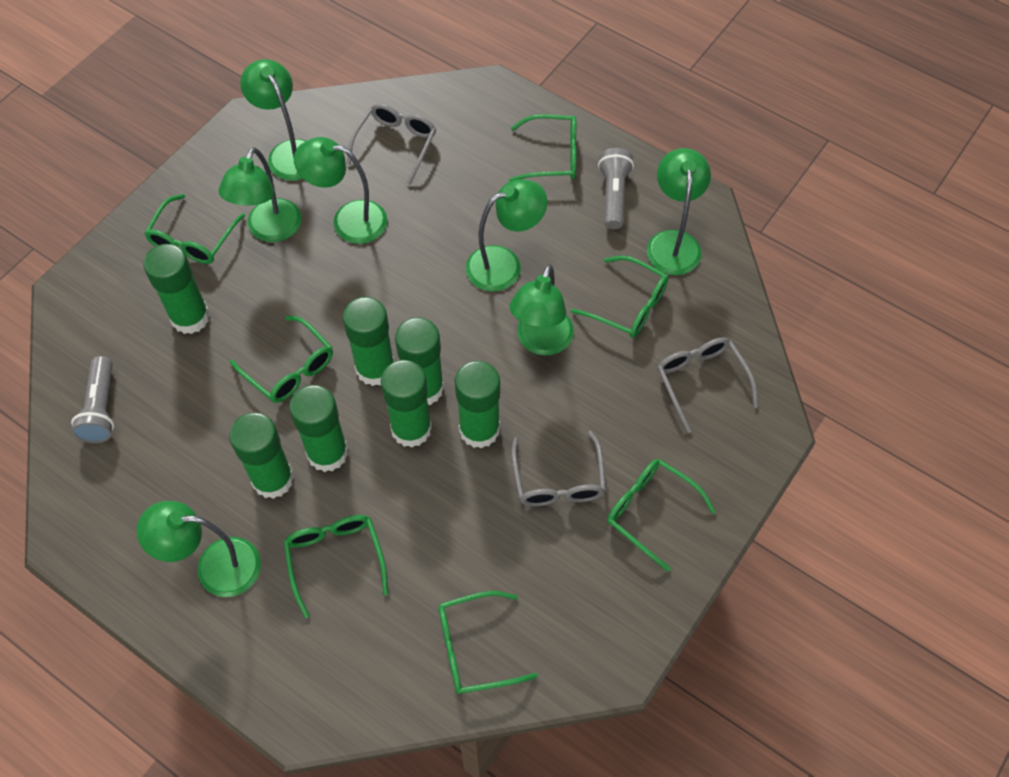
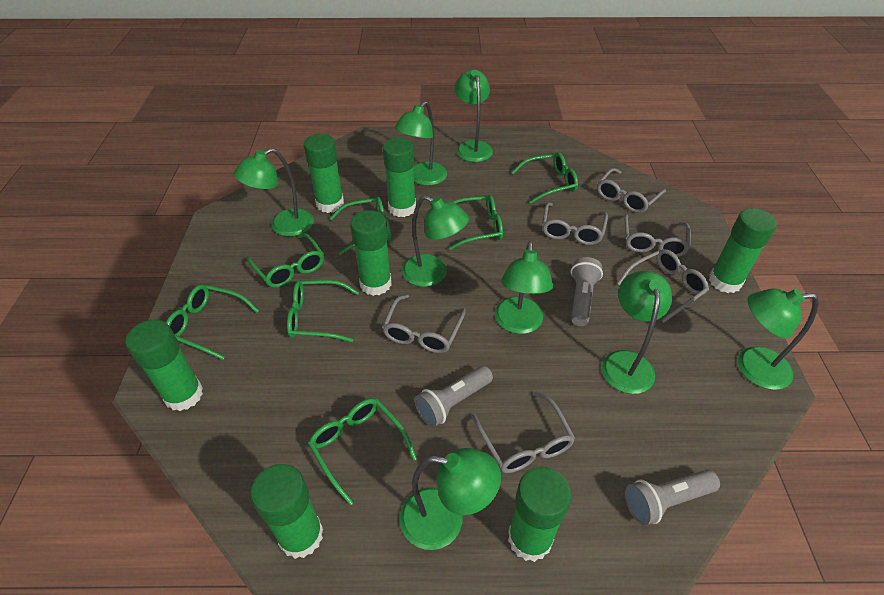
green lamp: [137,501,261,597] [218,147,301,242] [240,59,306,181] [294,137,387,244] [466,179,548,291] [509,264,574,355] [647,148,711,275] = 7 -> [234,148,314,236] [395,101,447,186] [400,448,501,550] [402,195,469,287] [454,70,493,162] [495,241,553,334] [602,271,672,394] [738,289,819,390] = 8
grey flashlight: [71,356,114,443] [598,148,634,229] = 2 -> [415,366,493,427] [571,257,603,326] [625,470,720,525] = 3
grey glasses: [347,104,436,185] [511,431,606,506] [657,337,758,433] = 3 -> [382,294,466,353] [472,392,575,473] [542,202,608,245] [597,168,666,213] [617,249,709,323] [624,214,691,257] = 6

